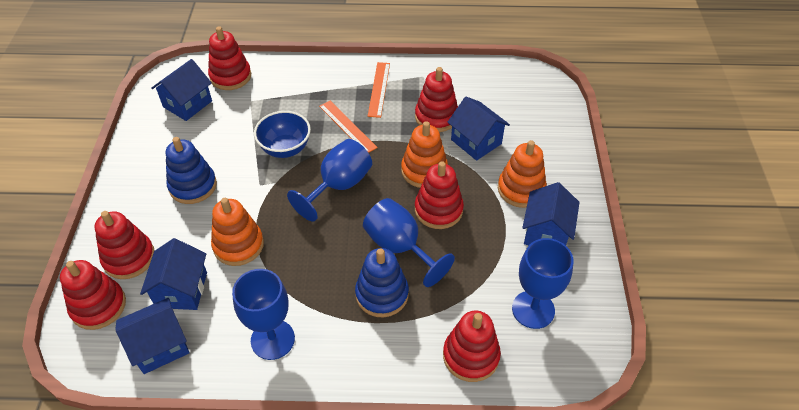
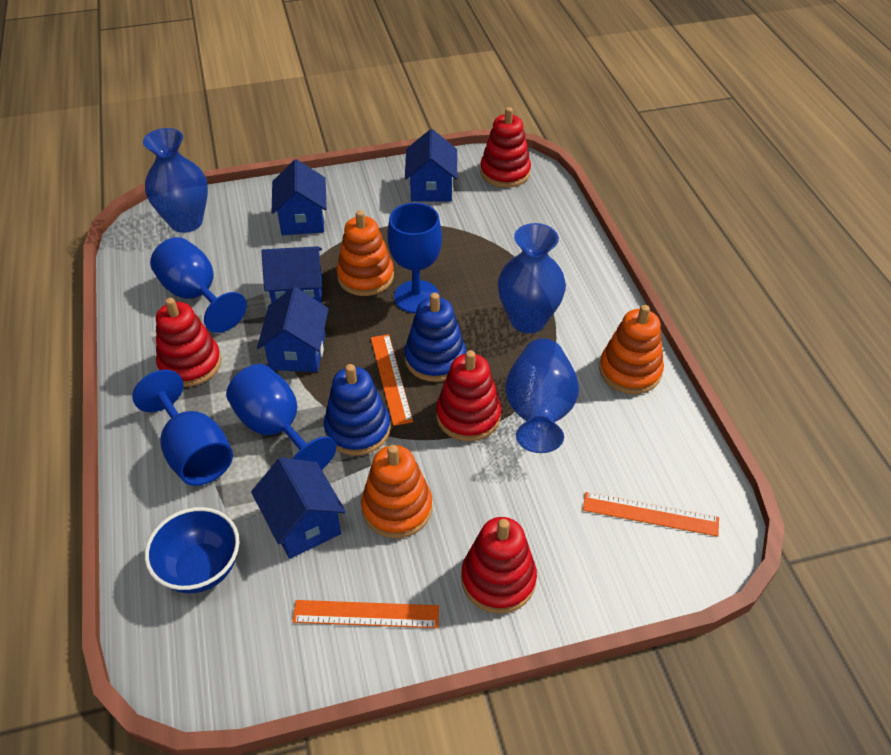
blue vase: none = 0 -> [143,128,208,233] [498,223,566,333] [505,339,579,453] = 3
orange ruler: [319,101,378,153] [368,62,390,118] = 2 -> [292,600,439,628] [371,334,413,426] [583,492,719,537] = 3
red stacking toy: [60,260,126,330] [94,211,155,279] [208,26,251,90] [415,67,458,132] [415,161,464,229] [443,311,501,382] = 6 -> [156,298,221,387] [436,350,501,441] [461,517,537,614] [480,107,531,188] = 4

